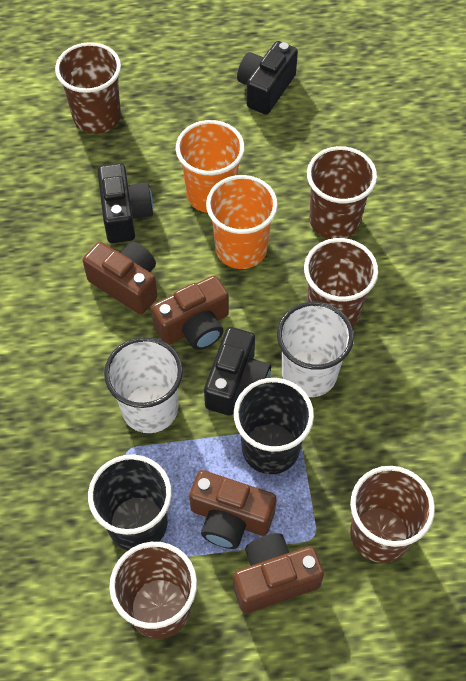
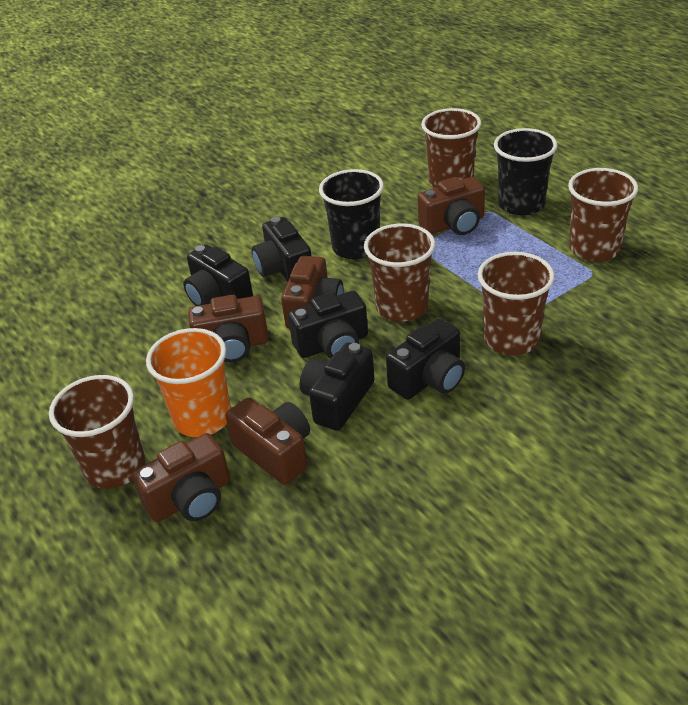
black camera: [97,163,153,243] [204,327,271,416] [237,41,298,115] = 3 -> [183,244,253,306] [252,217,311,282] [288,291,368,359] [300,342,374,431] [386,319,465,400] = 5
brown camera: [83,242,158,314] [151,275,229,350] [189,470,277,549] [233,533,324,613] = 4 -> [132,433,230,522] [188,295,269,363] [226,398,310,485] [281,256,344,329] [418,177,485,235] = 5
orange cup: [176,120,245,213] [206,175,278,269] = 2 -> [146,328,231,437] = 1
white cup: [104,337,183,433] [277,302,354,397] = 2 -> none = 0

